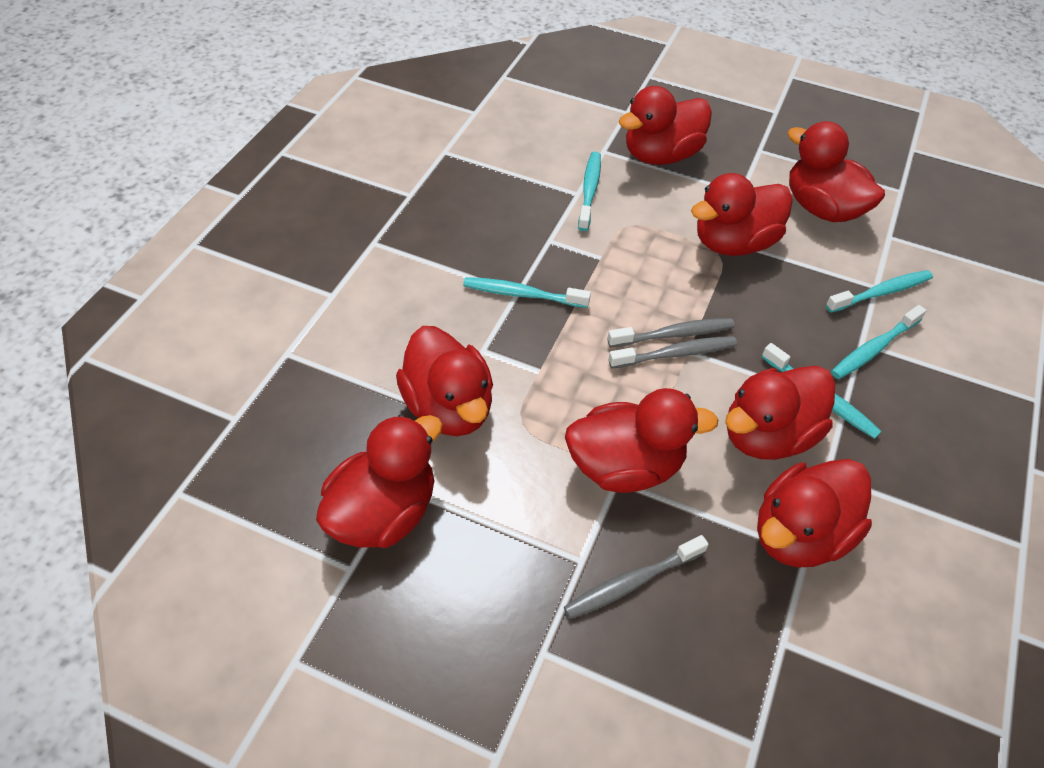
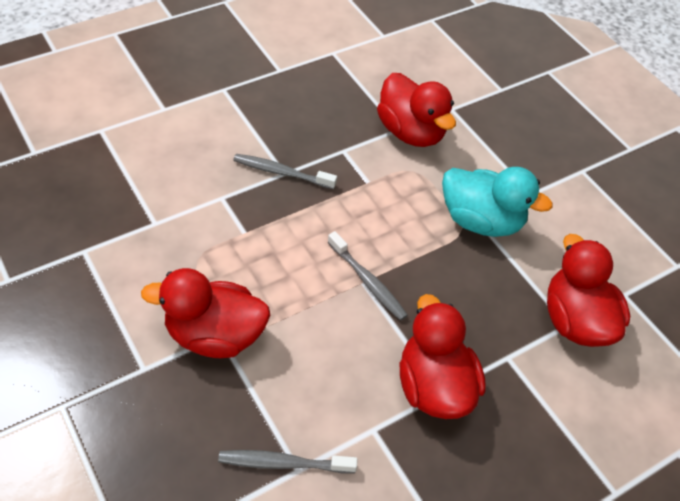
red duck: [316,414,443,548] [396,326,493,436] [565,388,719,493] [619,86,712,165] [691,173,793,256] [725,366,835,460] [757,459,872,568] [788,121,885,222] = 8 -> [141,268,271,358] [377,73,456,147] [400,294,486,419] [547,234,630,347] = 4
turquoise duck: none = 0 -> [442,167,553,237] = 1
turquoise toothbrush: [463,277,591,308] [578,152,601,231] [762,343,882,439] [826,270,933,313] [831,305,927,379] = 5 -> none = 0

